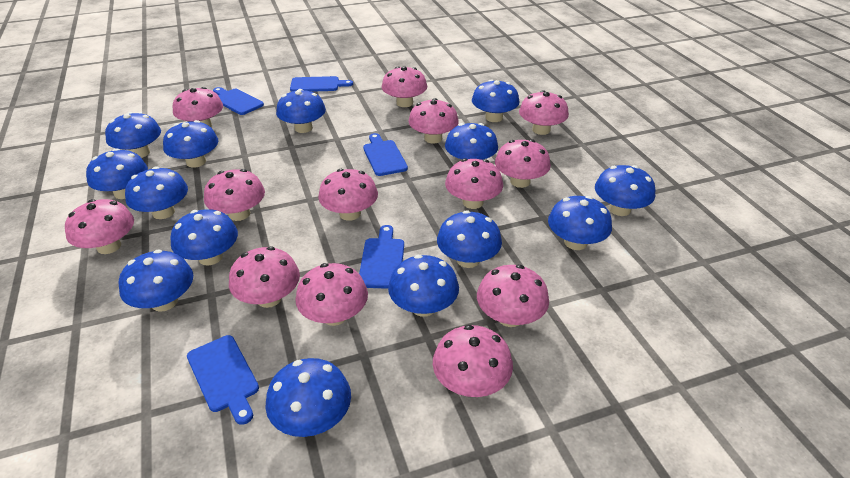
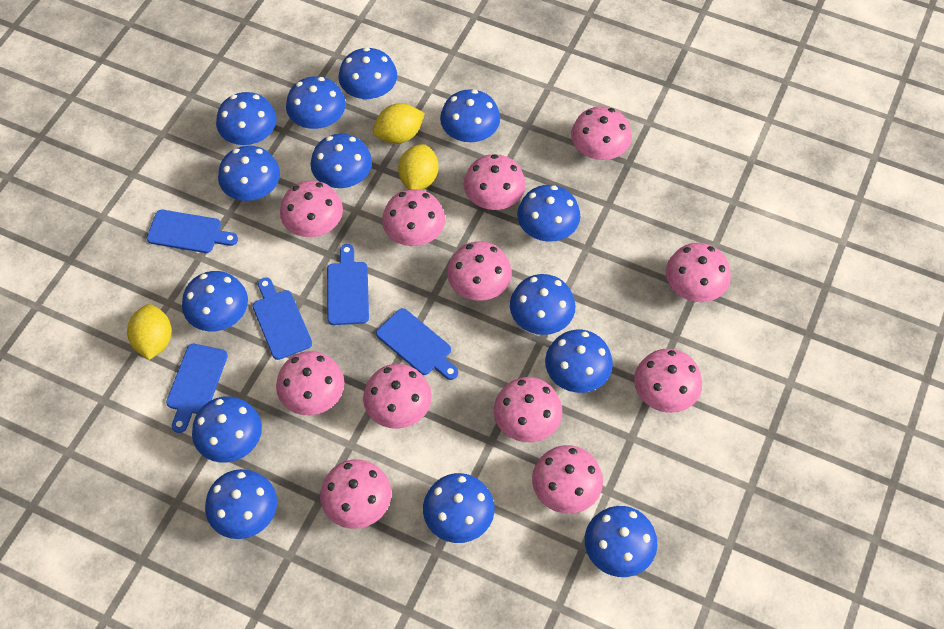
pink mushroom: [65,199,134,254] [173,87,223,127] [204,169,265,221] [229,247,300,308] [295,263,368,326] [318,169,378,221] [382,66,427,107] [409,98,459,143] [433,325,513,397] [445,159,503,209] [477,265,549,327] [495,139,551,188] [519,90,569,135] = 13 -> [276,351,344,415] [280,180,343,237] [320,459,391,529] [363,364,432,429] [382,189,445,246] [447,241,512,301] [464,154,526,210] [494,377,562,442] [532,445,603,514] [571,106,632,160] [634,349,702,413] [666,243,731,302] = 12
yellow lemon: none = 0 -> [127,304,172,360] [373,103,425,144] [398,144,438,190] = 3

